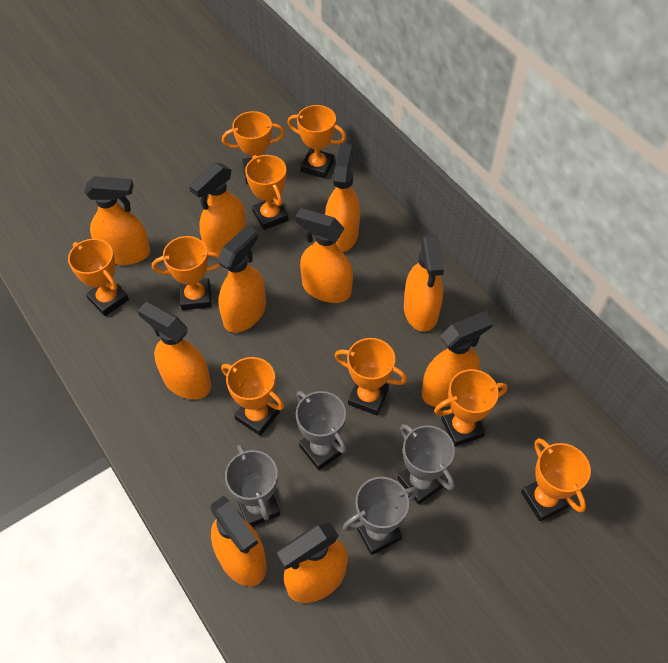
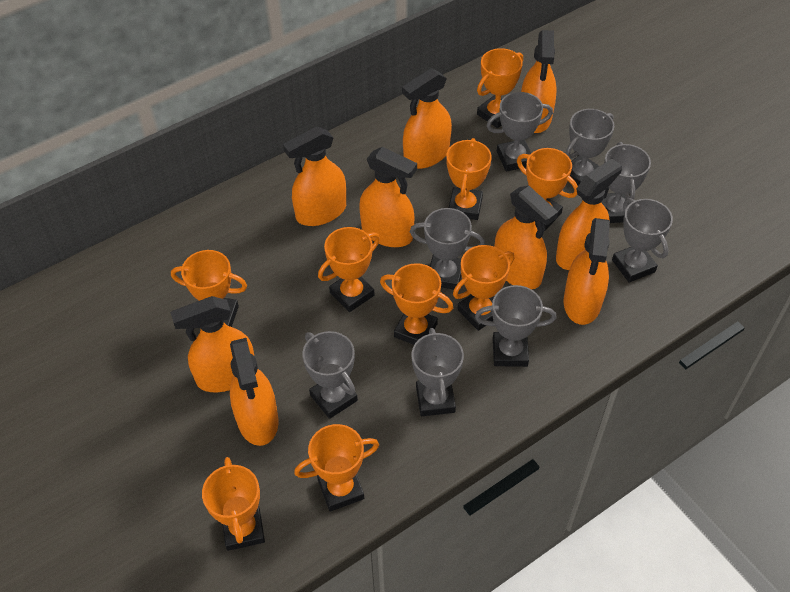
grey trophy: [225,444,280,527] [296,391,347,470] [343,477,419,555] [398,424,455,505] = 4 -> [302,331,358,419] [410,208,485,290] [412,328,464,416] [475,285,557,367] [486,92,553,172] [566,109,614,186] [601,142,651,223] [612,198,673,282] = 8
orange spray bottle: [84,176,150,265] [137,302,211,399] [189,162,246,255] [210,496,267,586] [217,225,266,333] [277,522,348,603] [295,208,353,303] [325,144,360,252] [404,235,444,332] [422,311,493,407] = 10 -> [170,296,254,392] [230,338,278,446] [283,127,346,226] [359,147,417,247] [402,68,452,169] [495,186,558,289] [521,30,557,133] [556,159,622,270] [564,218,610,325] = 9

